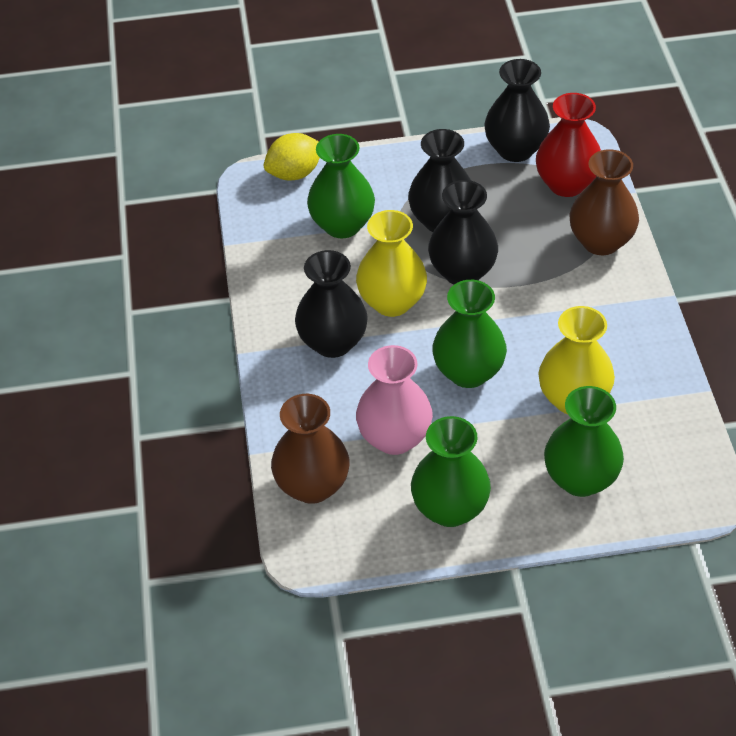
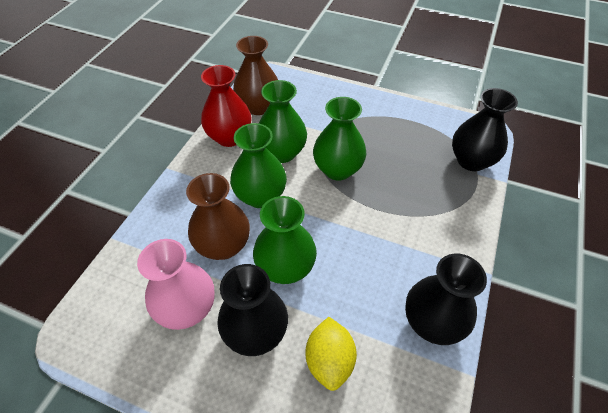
black vase: [295,250,368,358] [408,129,471,232] [428,180,498,284] [484,59,550,162] = 4 -> [217,264,288,356] [405,254,487,345] [452,88,518,171] = 3
yellow vase: [356,210,427,317] [538,306,615,414] = 2 -> none = 0

